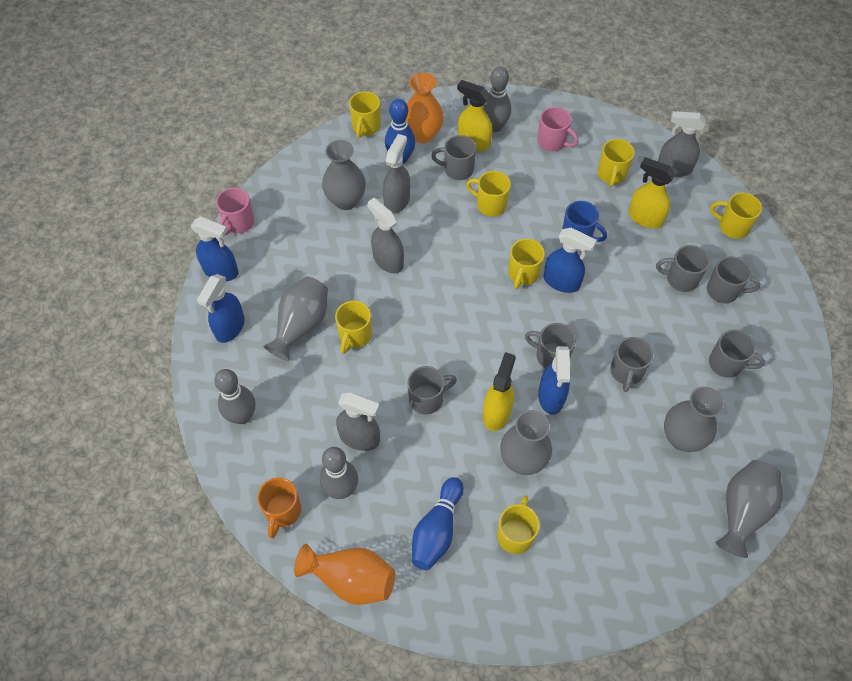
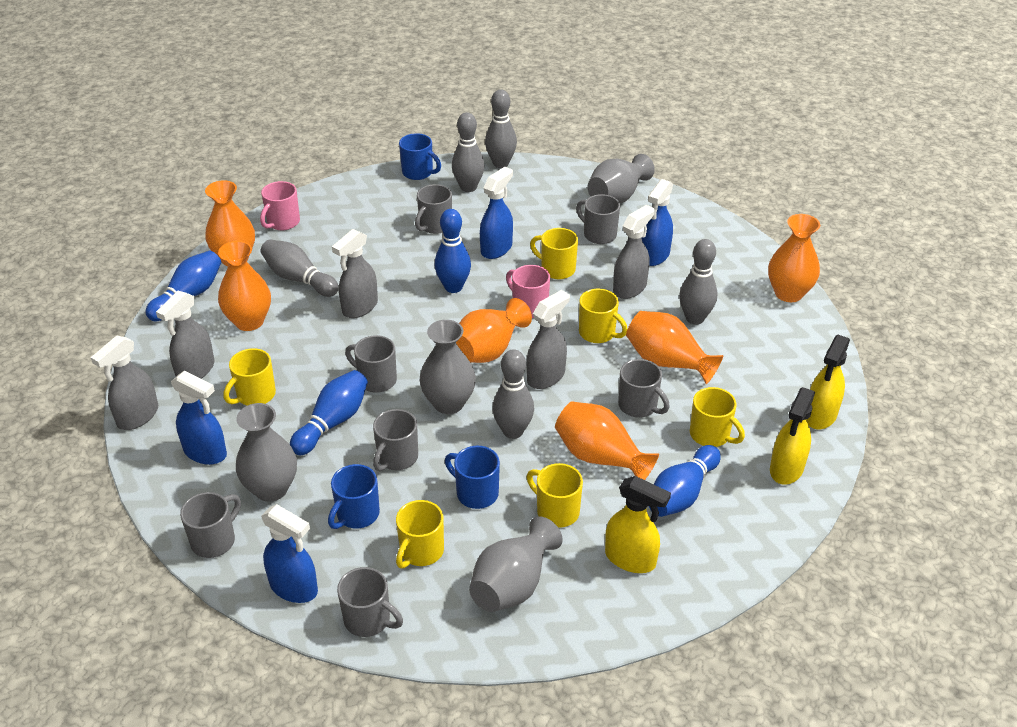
blue bowling pin: [385,99,415,164] [412,477,464,570] = 2 -> [145,251,221,322] [290,370,368,455] [435,209,471,293] [649,445,721,517] = 4
blue mug: [562,201,607,242] = 1 -> [328,464,380,529] [399,133,441,180] [445,446,500,509] = 3
grey bowling pin: [214,369,255,424] [320,447,358,499] [483,67,511,132] = 3 -> [261,239,338,297] [452,112,484,192] [485,89,517,168] [492,350,534,439] [679,239,718,325] = 5
grey spray bottle: [336,393,380,451] [367,198,404,273] [383,134,410,214] [658,111,706,177] = 4 -> [91,335,158,430] [156,291,214,379] [332,229,378,318] [527,290,570,389] [613,205,655,299] = 5
grey vase: [263,276,328,361] [322,140,366,210] [500,410,552,475] [664,386,724,452] [715,460,783,558] = 5 -> [236,403,297,502] [420,320,476,414] [469,516,563,612] [587,154,655,203] = 4
orange mug: [257,477,301,538] = 1 -> none = 0
orange vase: [294,544,395,605] [406,73,444,144] = 2 -> [205,180,255,266] [218,241,271,331] [456,298,532,363] [555,401,659,480] [626,311,723,384] [768,214,820,302] = 6
yellow mug: [335,301,372,354] [349,91,381,138] [466,171,511,217] [497,495,540,554] [508,239,545,289] [598,139,635,187] [710,193,762,239] = 7 -> [223,348,276,406] [396,500,444,569] [527,463,583,528] [530,228,578,279] [579,288,627,343] [690,387,745,447] = 6

